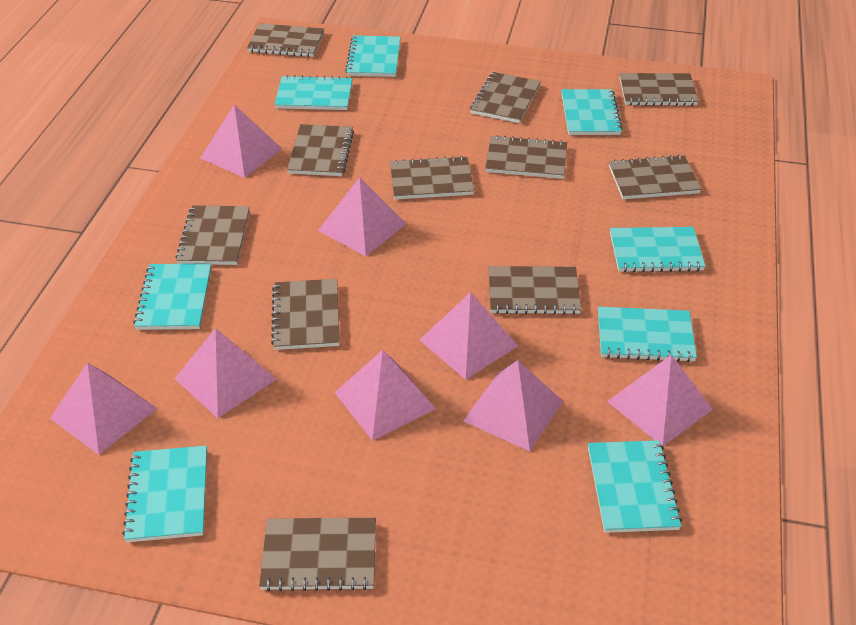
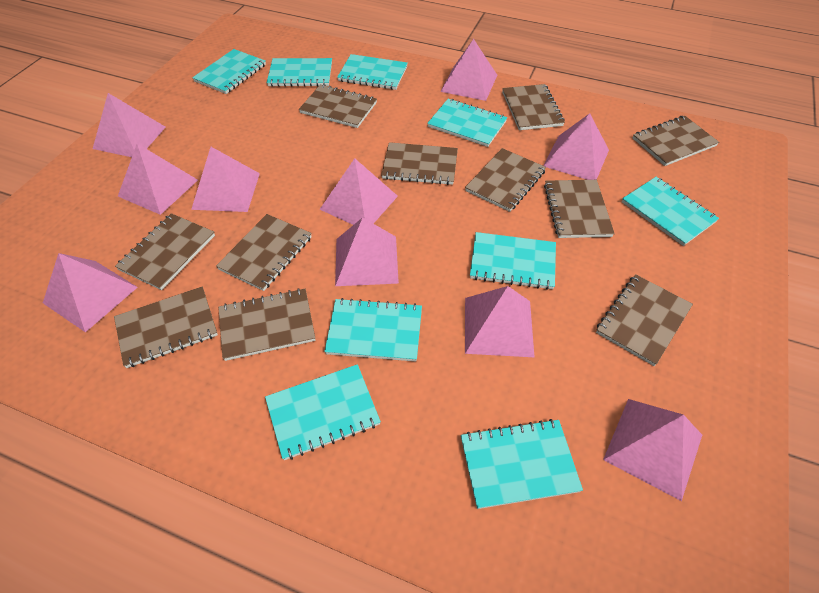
pink pyramid: [50,362,158,455] [174,328,277,418] [200,105,282,178] [318,177,406,256] [334,350,436,441] [420,292,518,380] [463,360,563,451] [607,354,713,446] = 8 -> [43,253,138,332] [93,93,166,157] [118,144,198,215] [191,147,260,212] [320,158,398,225] [335,217,399,286] [440,39,497,101] [465,286,535,357] [543,113,609,180] [603,399,702,501] = 10
turquoise notebook: [122,446,207,542] [133,263,211,330] [274,75,353,110] [345,35,401,77] [561,89,623,135] [588,440,682,533] [598,307,697,362] [610,227,706,272] = 8 -> [192,49,266,94] [265,364,381,460] [266,58,332,87] [324,298,422,362] [337,54,408,90] [427,99,507,147] [461,419,583,509] [470,232,556,290] [622,177,719,246] = 9

